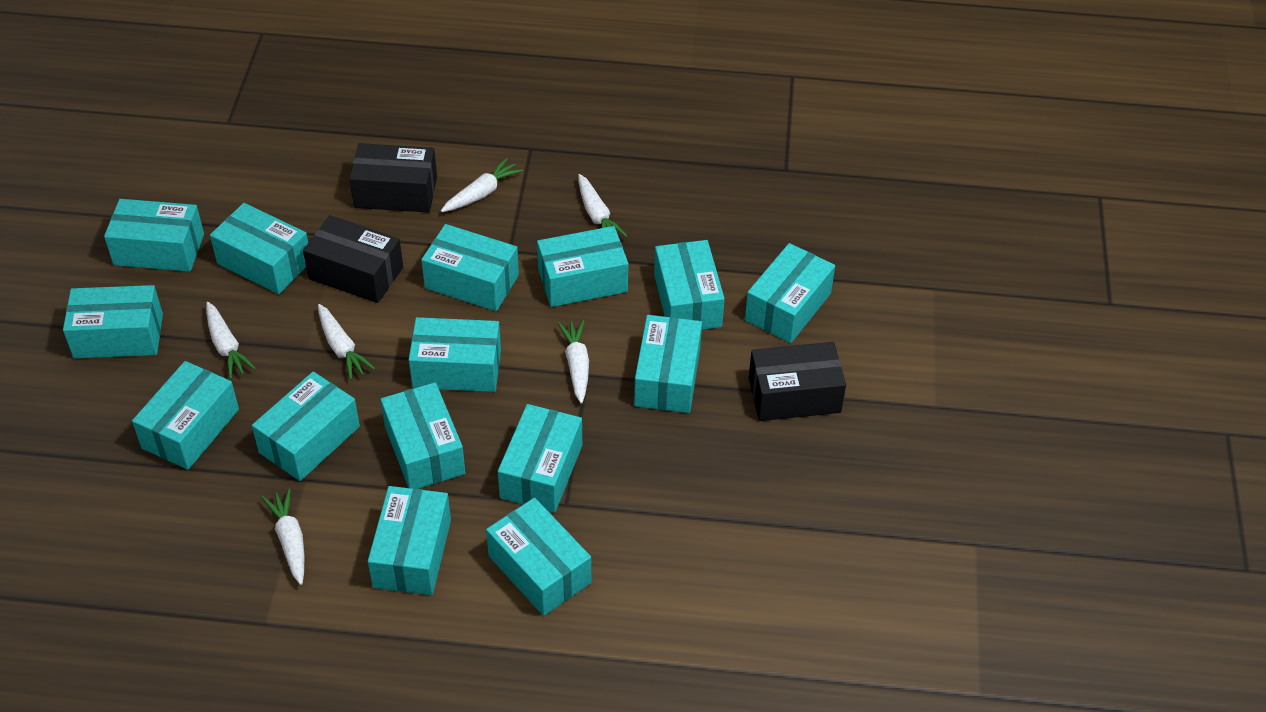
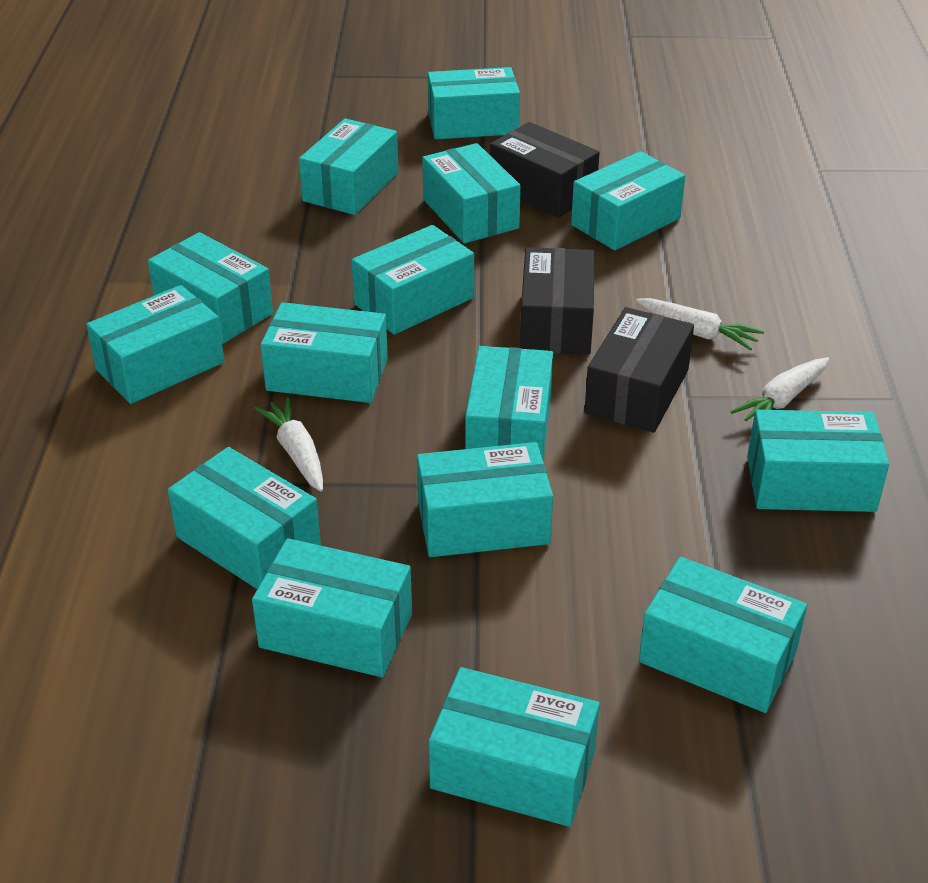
white carrot: [206,302,256,379] [261,488,304,585] [318,304,375,380] [441,158,523,212] [558,320,589,404] [578,174,627,237] = 6 -> [254,397,323,492] [636,298,764,350] [731,357,829,421] = 3

